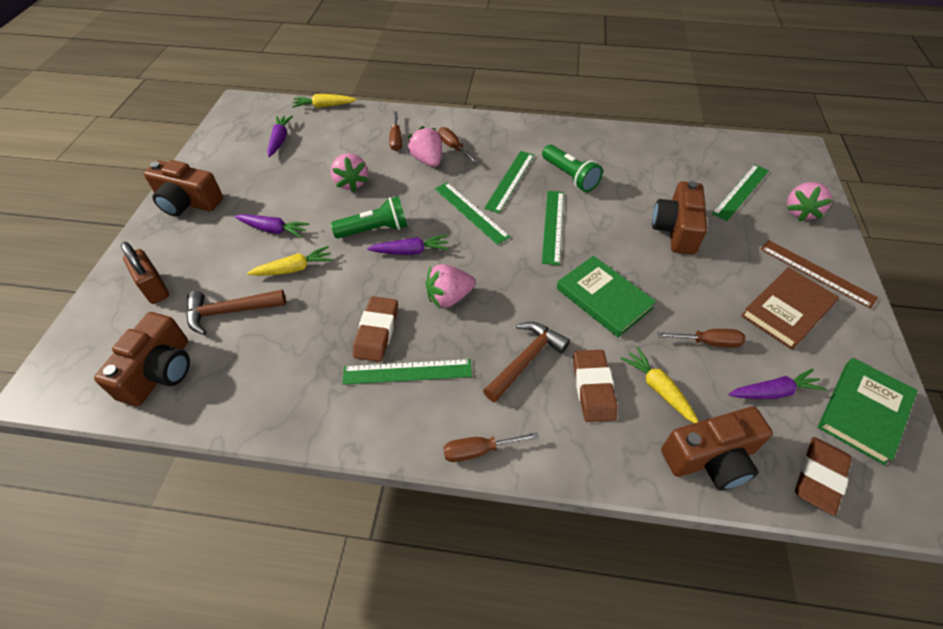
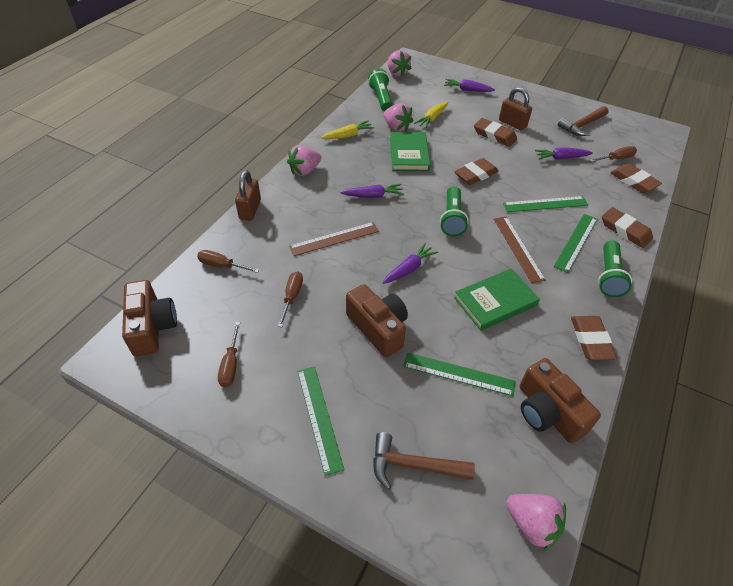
brown book: [741,267,839,350] = 1 -> none = 0
brown camera: [94,312,190,407] [144,160,223,217] [652,181,707,255] [661,407,773,491] = 4 -> [122,280,177,357] [346,284,408,357] [520,358,601,443] = 3
brown eraser: [353,296,398,362] [573,350,618,422] [795,437,852,516] = 3 -> [454,158,499,185] [474,118,517,147] [571,316,617,360] [602,207,653,248] [610,163,662,193] = 5
brown padlock: [121,242,169,304] = 1 -> [235,170,261,221] [499,87,532,130] = 2
brown ruler: [761,240,878,309] = 1 -> [289,222,379,256] [494,216,546,283] = 2
green flashlight: [331,196,407,238] [542,145,603,192] = 2 -> [368,69,392,111] [440,186,469,236] [598,240,632,297] = 3
green ruler: [342,359,472,385] [435,182,510,245] [484,151,534,213] [542,191,564,265] [712,164,769,221] = 5 -> [297,366,344,476] [403,352,516,396] [503,196,588,212] [553,214,597,273] = 4
yellow carrot: [247,246,333,276] [292,94,357,108] [620,346,699,423] = 3 -> [321,121,375,139] [414,102,448,128] = 2

